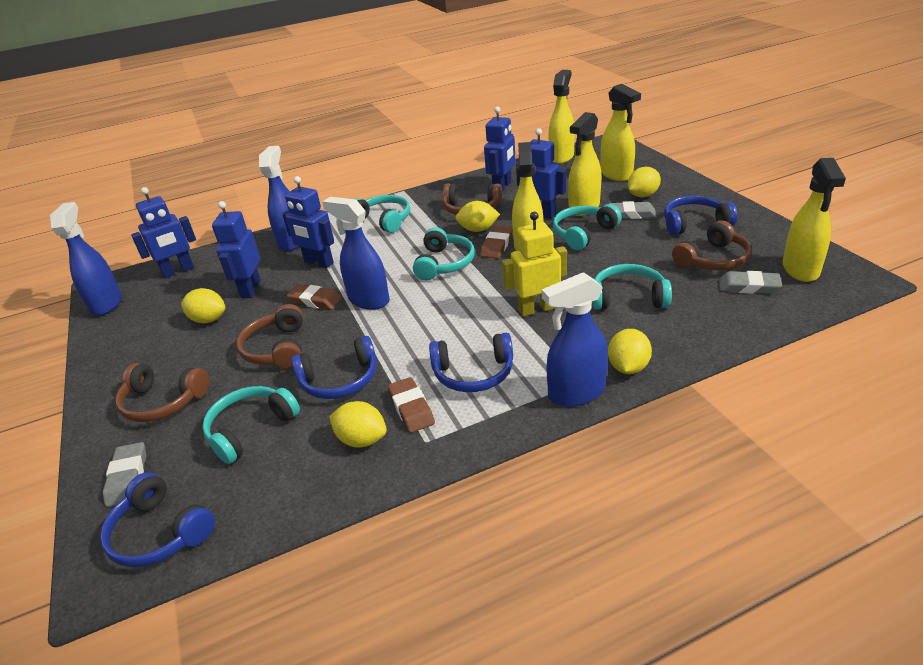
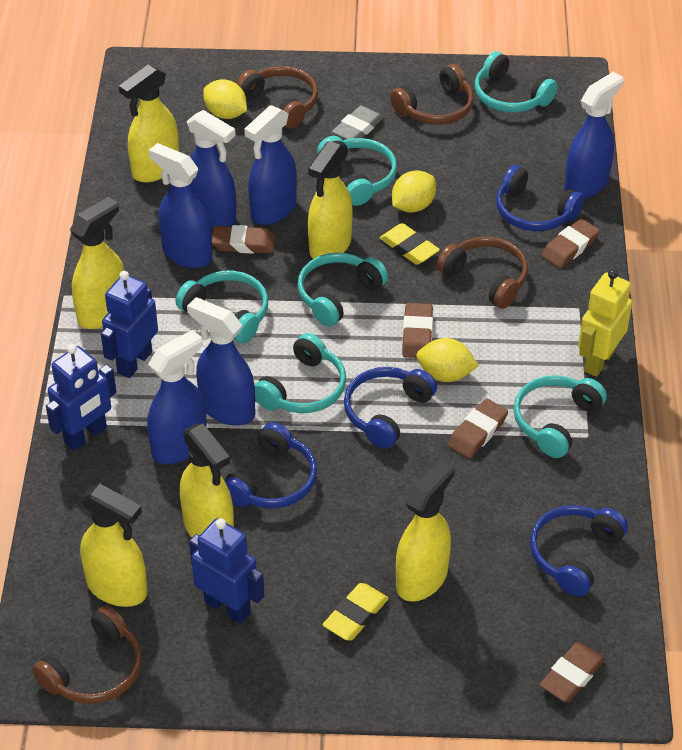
blue robot: [131,187,196,278] [212,201,261,298] [282,176,334,268] [484,107,516,192] [516,128,566,219] = 5 -> [46,344,116,451] [101,271,158,378] [189,518,264,624] = 3
blue spray bottle: [50,202,122,316] [259,146,300,252] [322,197,390,310] [542,272,608,407] = 4 -> [147,330,207,464] [149,143,212,268] [187,110,236,228] [187,297,255,426] [244,105,297,225] [564,72,624,198] = 6
brown eraser: [287,284,342,310] [388,377,435,433] [480,226,513,259] = 3 -> [212,225,275,254] [402,303,433,358] [448,398,508,458] [540,642,605,702] [541,219,600,268] = 5
grey eraser: [103,442,146,507] [609,201,657,219] [719,271,782,294] = 3 -> [332,106,384,140] = 1
turquoise headphones: [202,386,300,464] [355,195,410,233] [413,227,475,281] [553,204,622,250] [592,264,672,310] = 5 -> [176,271,268,344] [255,333,346,413] [297,253,388,327] [317,136,397,206] [475,51,558,113] [513,375,607,458] = 6
yellow eraser: none = 0 -> [322,583,389,640] [380,223,440,265] = 2
yellow lemon: [181,288,225,323] [329,401,387,448] [456,201,500,232] [608,329,652,374] [628,167,661,197] = 5 -> [203,79,247,119] [392,170,436,213] [416,338,479,382] = 3
yellow spray bottle: [512,142,543,251] [548,70,575,164] [568,112,601,216] [601,84,641,181] [783,158,846,282] = 5 -> [70,196,125,329] [80,484,147,607] [119,64,179,182] [180,423,234,538] [308,141,353,259] [396,459,455,602] = 6

